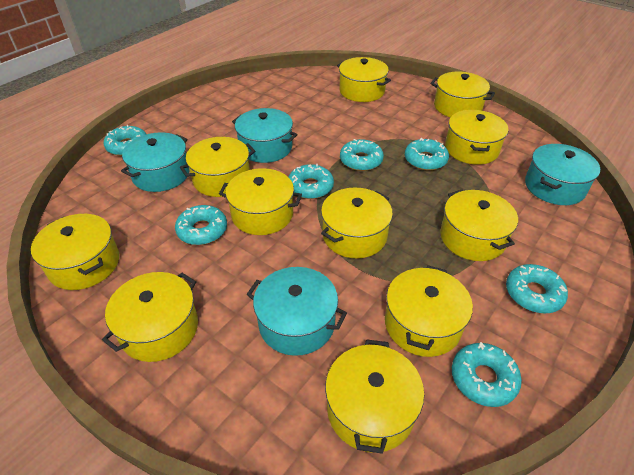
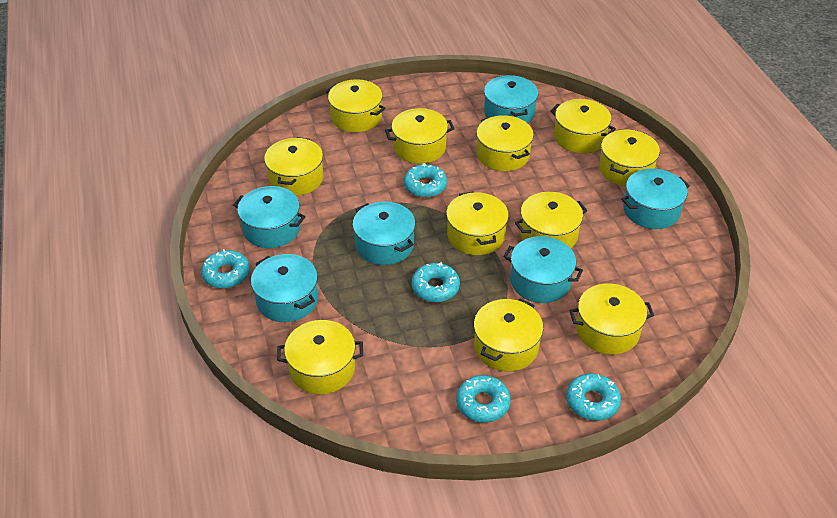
turquoise donut: [104,125,146,156] [175,205,227,245] [289,164,334,199] [340,139,384,171] [405,138,449,170] [452,342,522,407] [506,264,568,313] = 7 -> [201,249,250,289] [404,163,447,198] [411,262,460,302] [456,375,510,423] [566,373,621,421] = 5
turquoise pot: [121,132,189,192] [232,108,298,163] [246,267,347,356] [525,144,600,205] = 4 -> [233,186,306,248] [251,254,318,322] [352,202,415,265] [484,75,538,123] [503,236,583,303] [621,169,690,229] = 6

